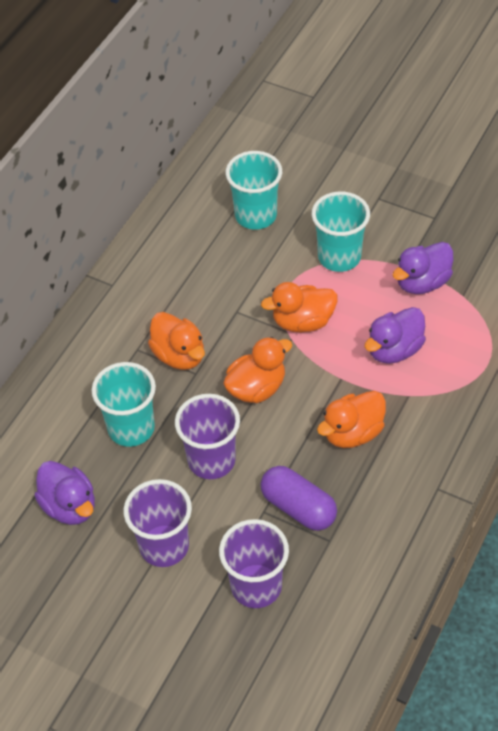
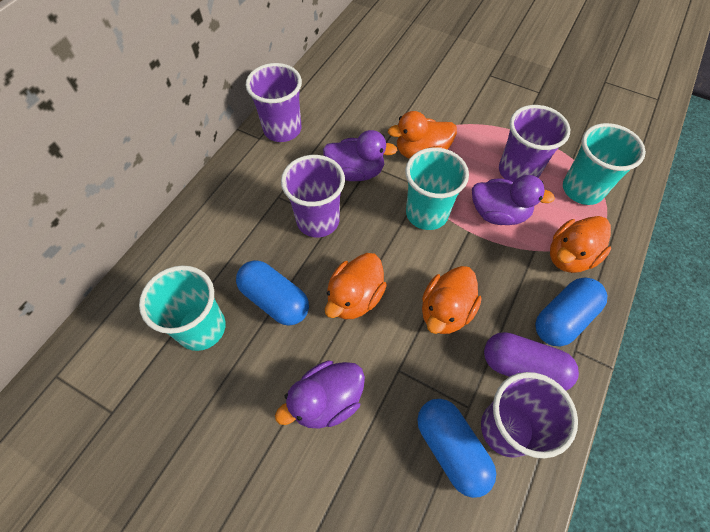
blue capsule: none = 0 -> [236,260,309,326] [417,399,496,498] [535,277,607,347] = 3
purple cup: [123,479,192,567] [175,394,240,479] [219,519,289,608] = 3 -> [246,63,302,142] [281,155,345,237] [481,372,578,458] [499,105,570,182] = 4

